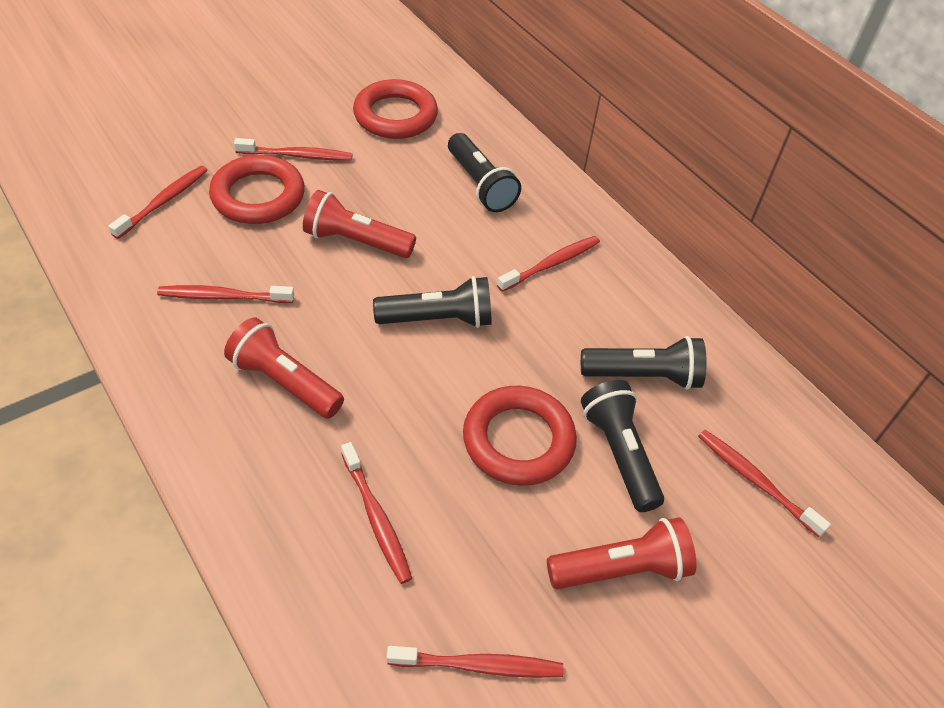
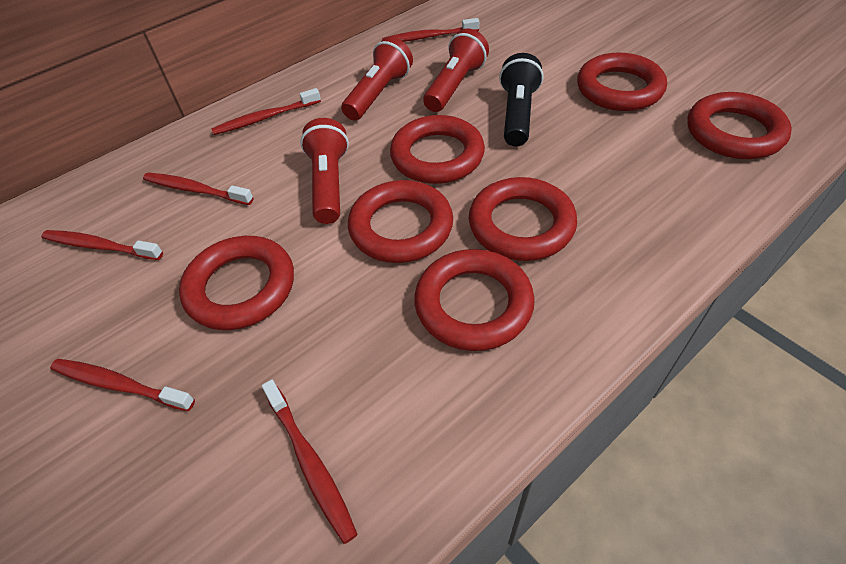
black flashlight: [373,276,492,328] [448,133,521,212] [581,336,707,390] [581,380,664,512] = 4 -> [499,53,544,147] = 1
red ring: [209,155,305,224] [353,79,438,139] [463,386,577,486] = 3 -> [179,236,294,330] [348,180,453,263] [390,115,485,184] [414,249,535,351] [469,177,577,261] [577,53,667,111] [687,92,792,159] = 7
red toothbrush: [109,166,208,239] [157,285,294,303] [234,138,353,161] [341,442,412,584] [387,646,564,678] [497,236,600,292] [698,430,831,537] = 7 -> [41,230,163,260] [50,359,195,411] [143,173,253,205] [211,88,321,135] [262,379,358,544] [382,18,479,42] = 6

